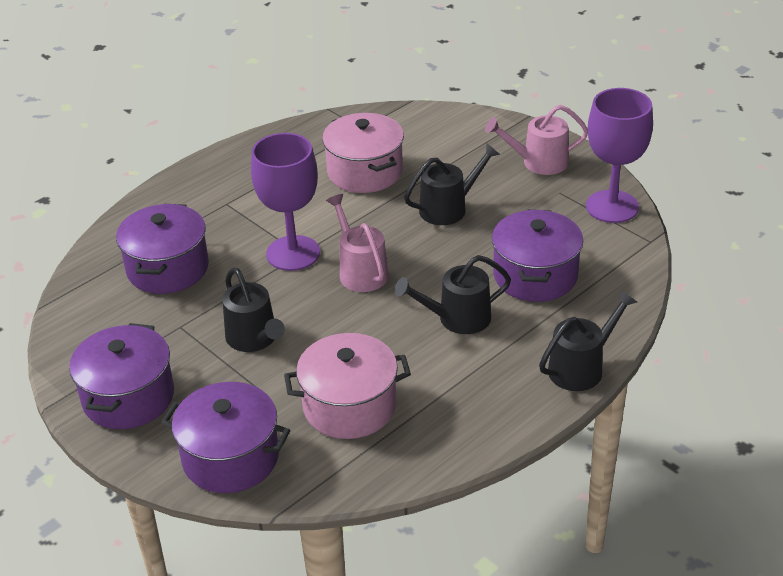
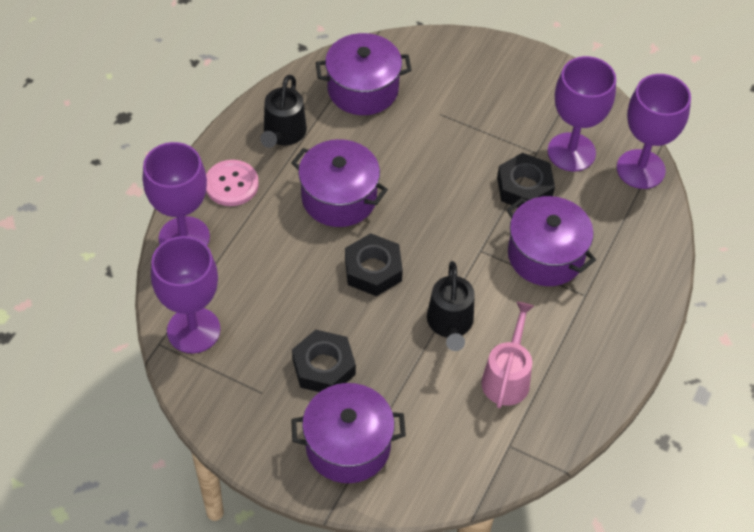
black nut: none = 0 -> [292,330,356,392] [345,233,403,296] [497,153,555,208] = 3
black watering can: [222,268,285,352] [394,255,511,334] [404,143,500,225] [539,290,637,391] = 4 -> [260,75,307,148] [427,261,475,351] = 2
pink button: none = 0 -> [206,160,259,206] = 1
pink pot: [284,333,411,439] [322,113,404,193] = 2 -> none = 0
pink watering can: [326,194,389,292] [485,105,588,175] = 2 -> [481,302,534,408] = 1
purple goblet: [251,133,320,271] [586,88,653,223] = 2 -> [143,142,210,246] [151,236,221,353] [548,56,616,171] [617,74,691,189] = 4

